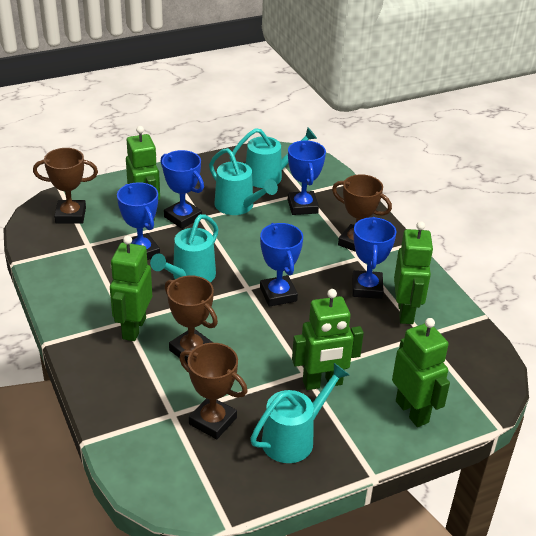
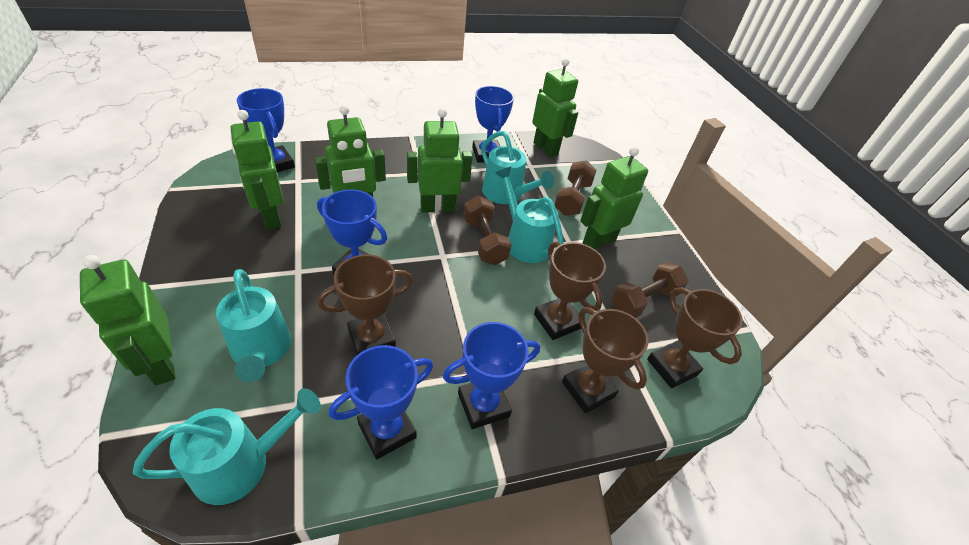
brown dumbbell: none = 0 -> [464,196,512,265] [554,160,597,216] [611,262,689,318] = 3
green robot: [110,235,152,341] [126,126,160,221] [292,289,364,390] [392,318,450,427] [394,221,434,324] = 5 -> [80,255,175,386] [231,110,283,229] [315,105,386,197] [407,108,473,212] [532,58,578,158] [580,147,648,249] = 6

